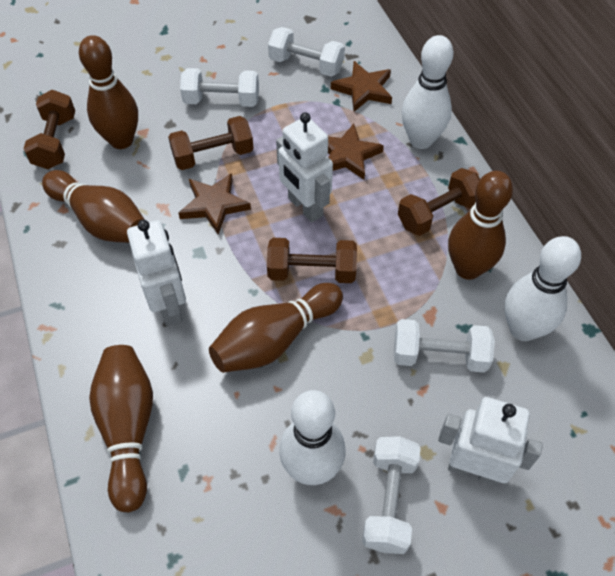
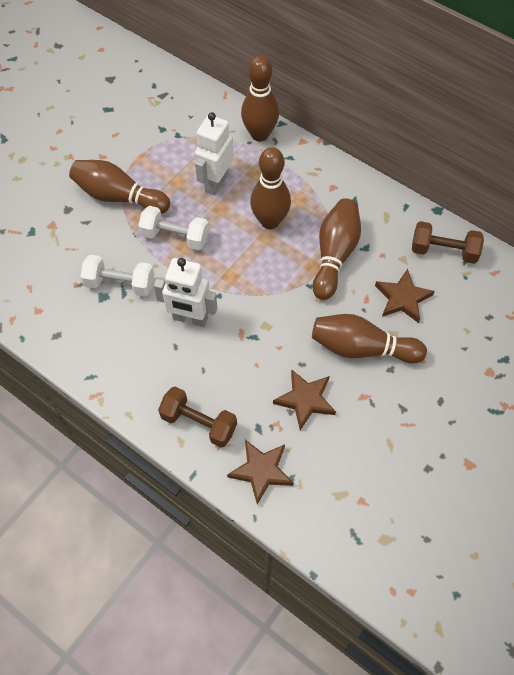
brown dumbbell: [23,90,75,169] [168,116,254,170] [267,238,357,283] [398,168,480,236] = 4 -> [158,387,237,447] [412,221,484,264] = 2
white bowling pin: [279,390,345,485] [402,35,453,149] [505,236,581,341] = 3 -> none = 0
white dumbbell: [180,68,259,107] [268,27,345,77] [362,436,421,554] [394,319,495,373] = 4 -> [80,254,154,296] [138,206,209,250] = 2
white robot: [127,220,186,326] [276,112,333,222] [438,397,543,486] = 3 -> [154,258,217,327] [195,112,234,195] = 2

